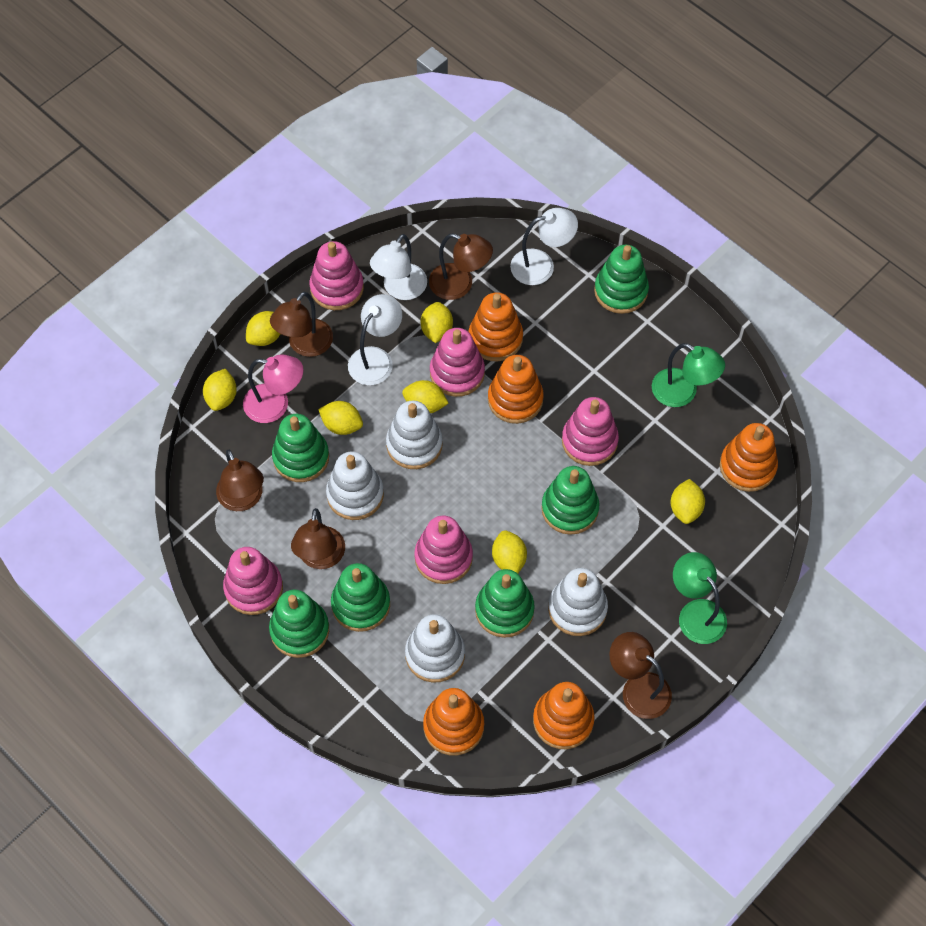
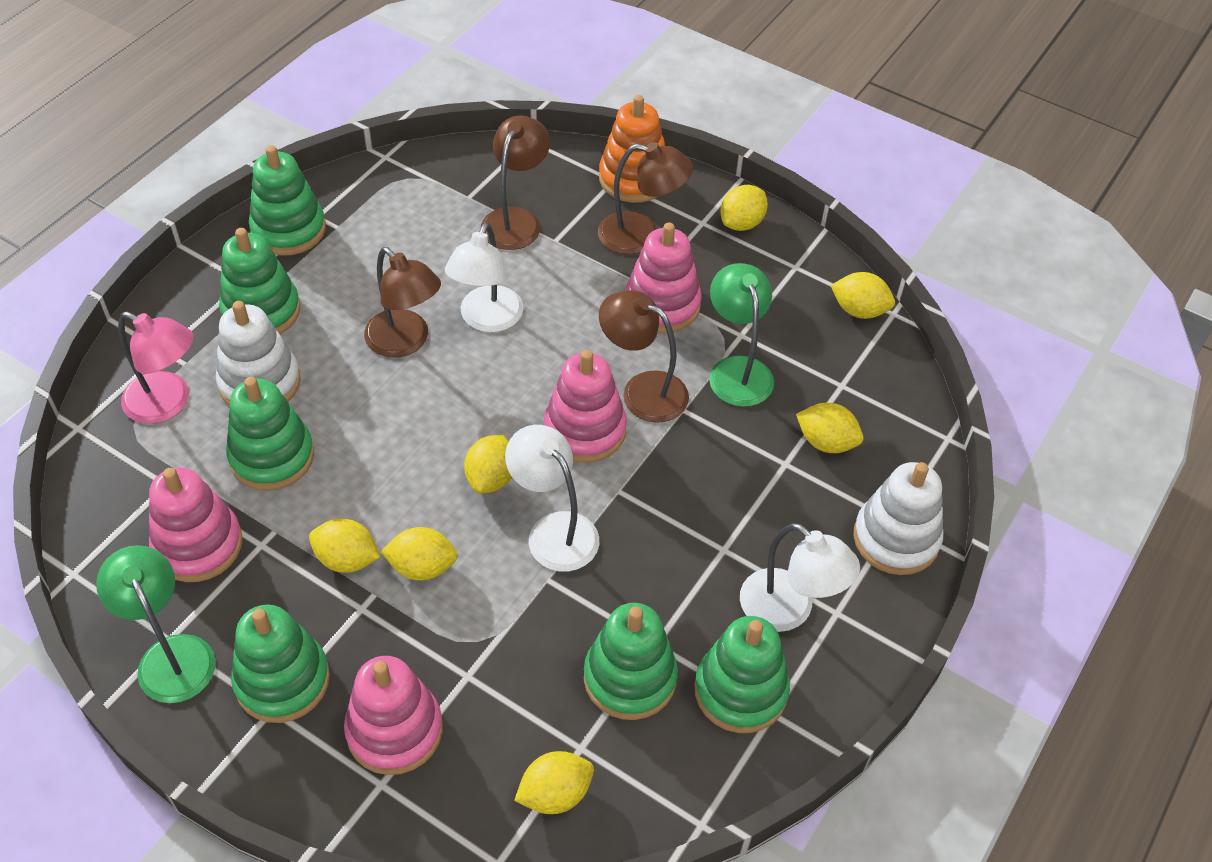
brown lamp: [216,450,264,511] [270,292,333,357] [291,508,345,569] [429,234,493,300] [609,632,672,719] = 5 -> [364,247,441,358] [481,115,550,250] [598,142,693,254] [599,290,689,423] = 4
orange stacking toy: [423,688,484,756] [469,292,523,361] [488,355,544,424] [533,682,595,749] [720,423,778,492] = 5 -> [599,95,665,203] = 1
pink stacking toy: [223,547,283,615] [309,241,364,310] [414,516,473,584] [430,328,485,397] [562,397,619,466] = 5 -> [149,467,243,582] [344,656,443,775] [544,350,627,463] [625,222,702,333] = 4
white stacking toy: [326,451,384,520] [386,401,443,469] [405,614,465,683] [548,568,608,636] = 4 -> [216,301,301,406] [853,462,943,575] = 2

